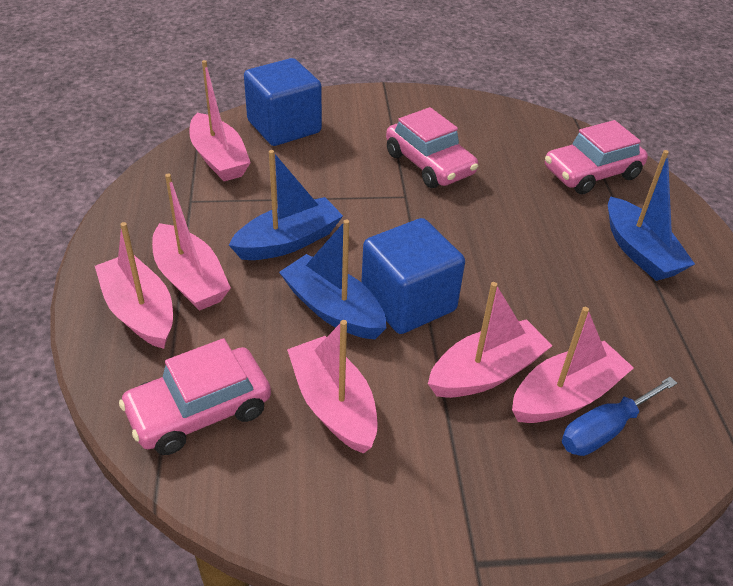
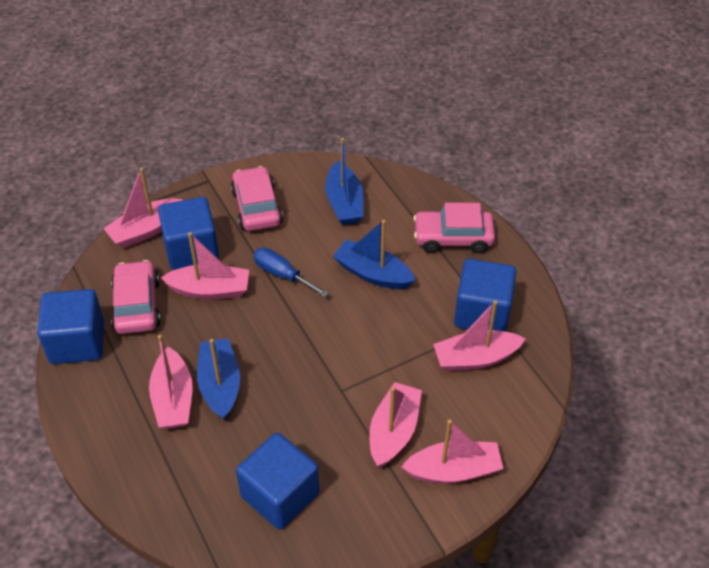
blue cube: [244,58,322,146] [361,218,465,334] = 2 -> [37,289,104,364] [158,197,219,270] [236,433,320,530] [454,259,516,332] = 4

